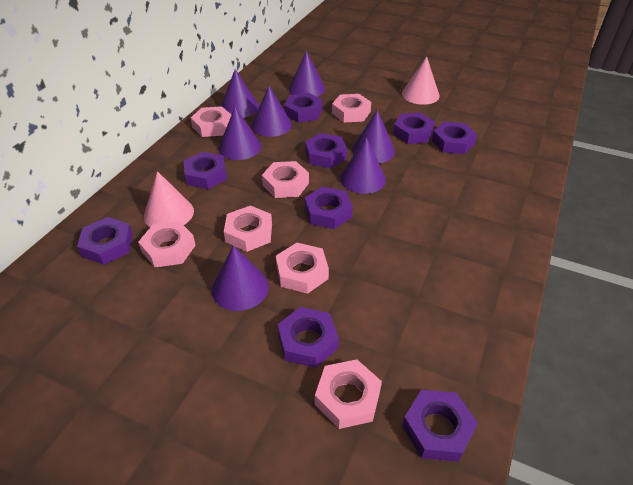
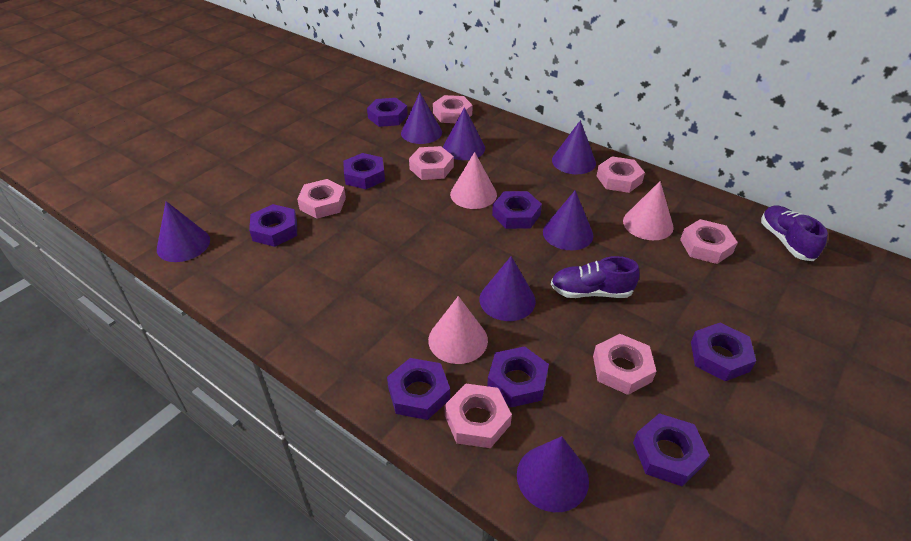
pink cone: [144,171,194,227] [402,56,440,105] = 2 -> [428,296,488,364] [450,152,497,209] [623,181,673,240] = 3
purple nut: [77,217,133,265] [184,152,227,189] [278,307,339,368] [284,93,322,123] [305,133,347,168] [305,187,353,229] [393,113,435,144] [402,390,478,462] [432,122,477,154] = 9 -> [249,204,297,247] [343,153,385,189] [367,98,408,127] [387,358,450,420] [487,346,549,407] [492,191,542,229] [633,413,710,486] [691,323,756,381] = 8
purple shoe: none = 0 -> [551,256,640,298] [761,205,828,261] = 2

